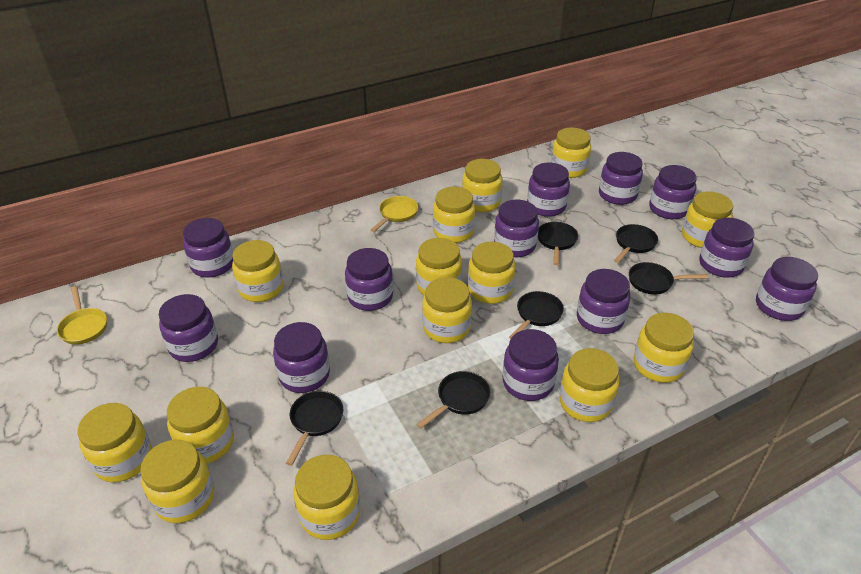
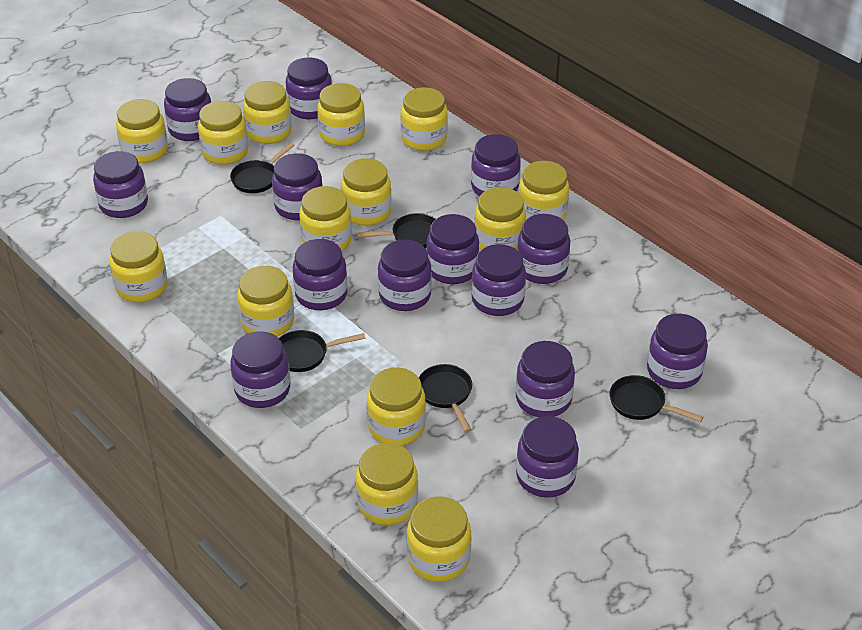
black pan: [286,391,343,466] [416,371,490,429] [509,291,564,339] [538,222,578,265] [614,224,658,263] [629,262,708,295] = 6 -> [230,142,294,193] [279,330,365,372] [357,213,436,248] [419,364,472,432] [609,375,703,422] = 5
purple jar: [159,294,218,362] [183,218,233,277] [273,322,330,393] [345,248,393,311] [494,200,539,257] [502,329,559,401] [527,163,570,217] [577,269,631,334] [599,152,643,205] [649,165,697,219] [699,218,755,278] [756,257,818,321] = 12 -> [93,151,148,218] [164,78,211,141] [230,331,290,408] [272,153,323,220] [286,57,332,119] [293,239,348,310] [378,240,432,311] [426,214,479,284] [471,134,521,196] [471,244,526,316] [516,341,575,417] [516,416,579,498] [517,214,570,284] [647,314,708,389] = 14
yellow pan: [57,286,107,345] [371,196,418,232] = 2 -> none = 0

